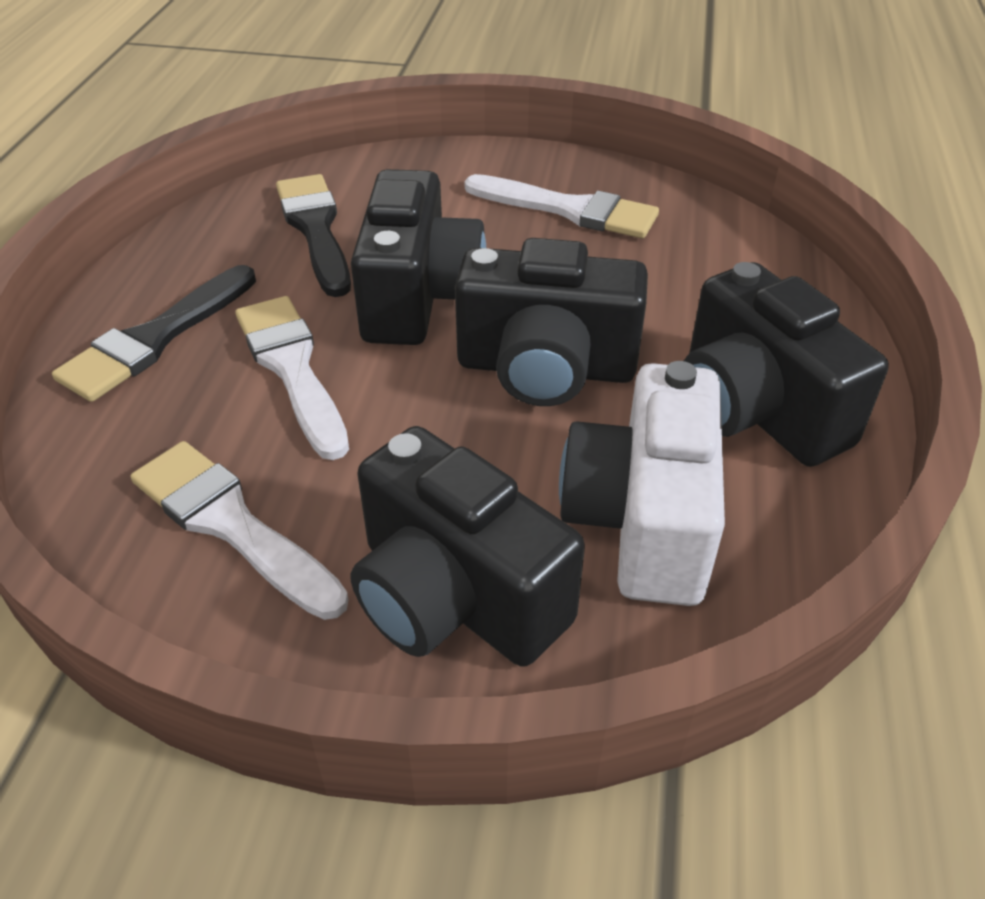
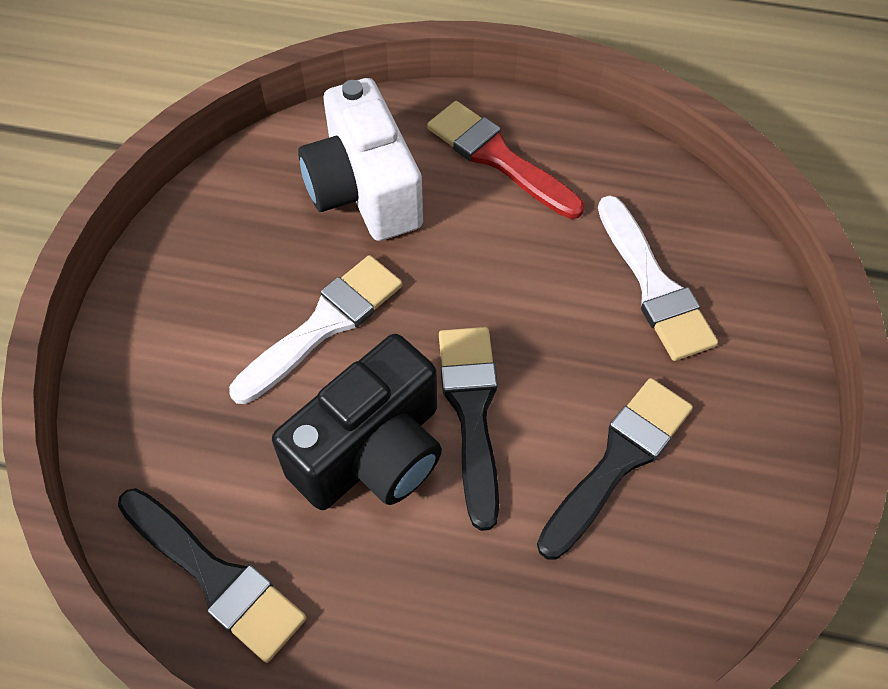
black brush: [52,265,256,402] [276,174,351,297] = 2 -> [118,488,307,663] [439,327,499,531] [537,378,693,559] = 3
black camera: [350,426,585,667] [351,169,486,345] [455,238,648,406] [684,262,889,467] = 4 -> [272,334,442,510] = 1
red brush: none = 0 -> [427,101,584,219] = 1
white brush: [131,441,349,620] [235,296,349,460] [465,174,659,238] = 3 -> [229,255,402,404] [598,195,718,361] = 2

